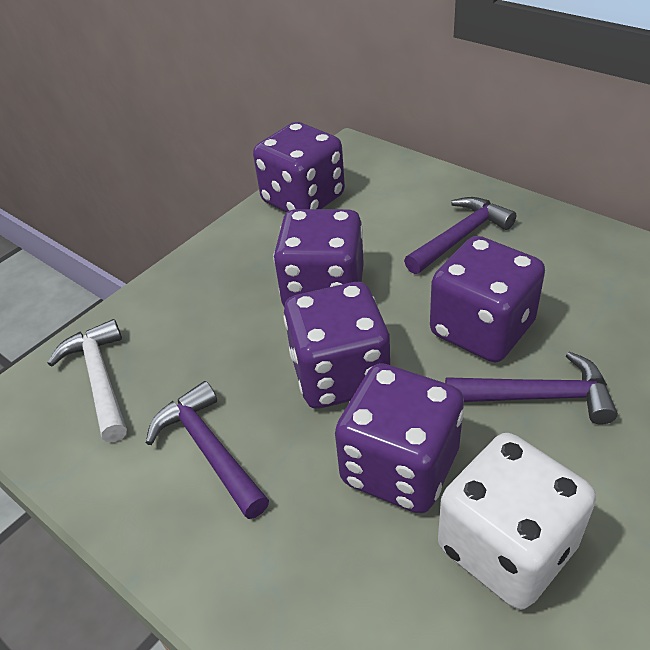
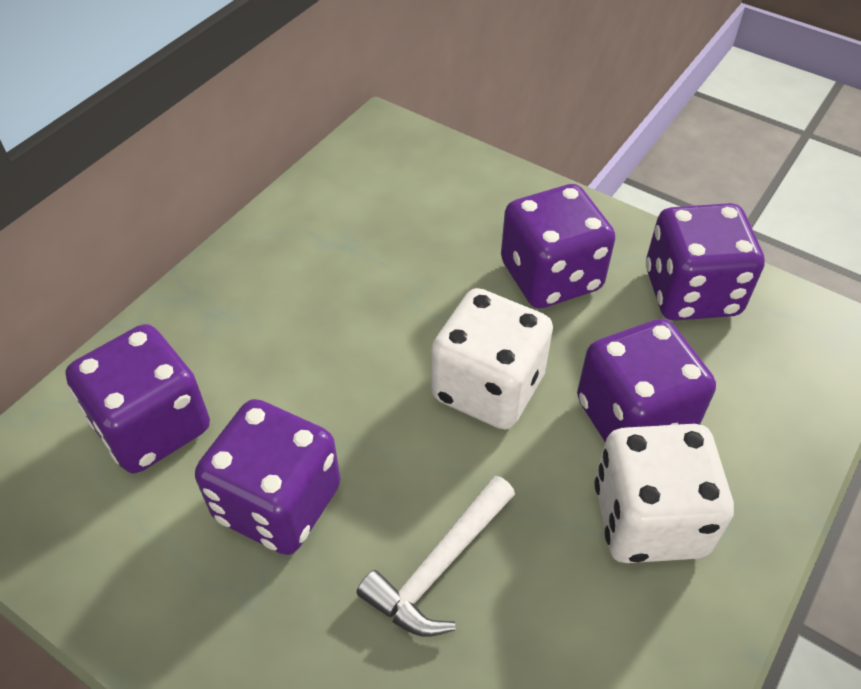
purple hammer: [146,381,269,519] [404,197,516,274] [445,351,618,425] = 3 -> none = 0
white dice: [438,433,596,610] = 1 -> [431,288,553,429] [594,424,734,563] = 2

